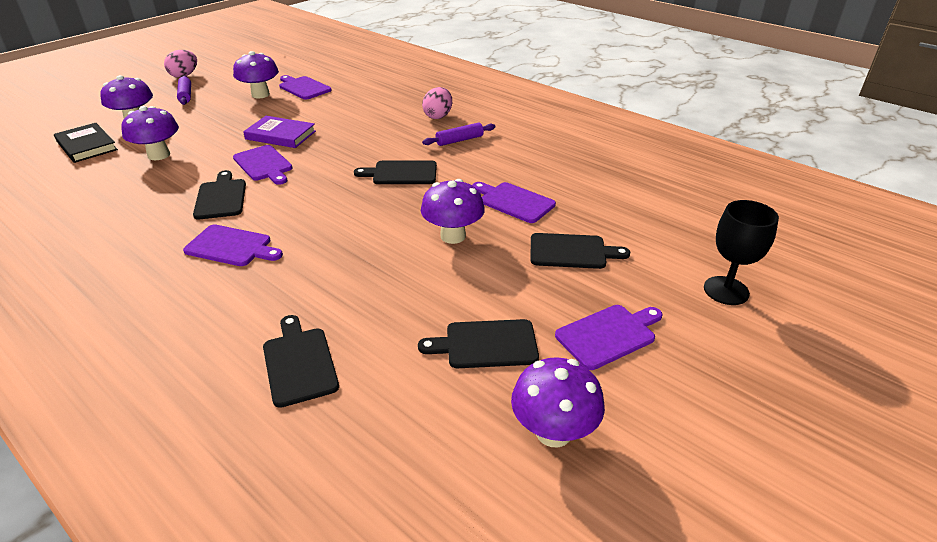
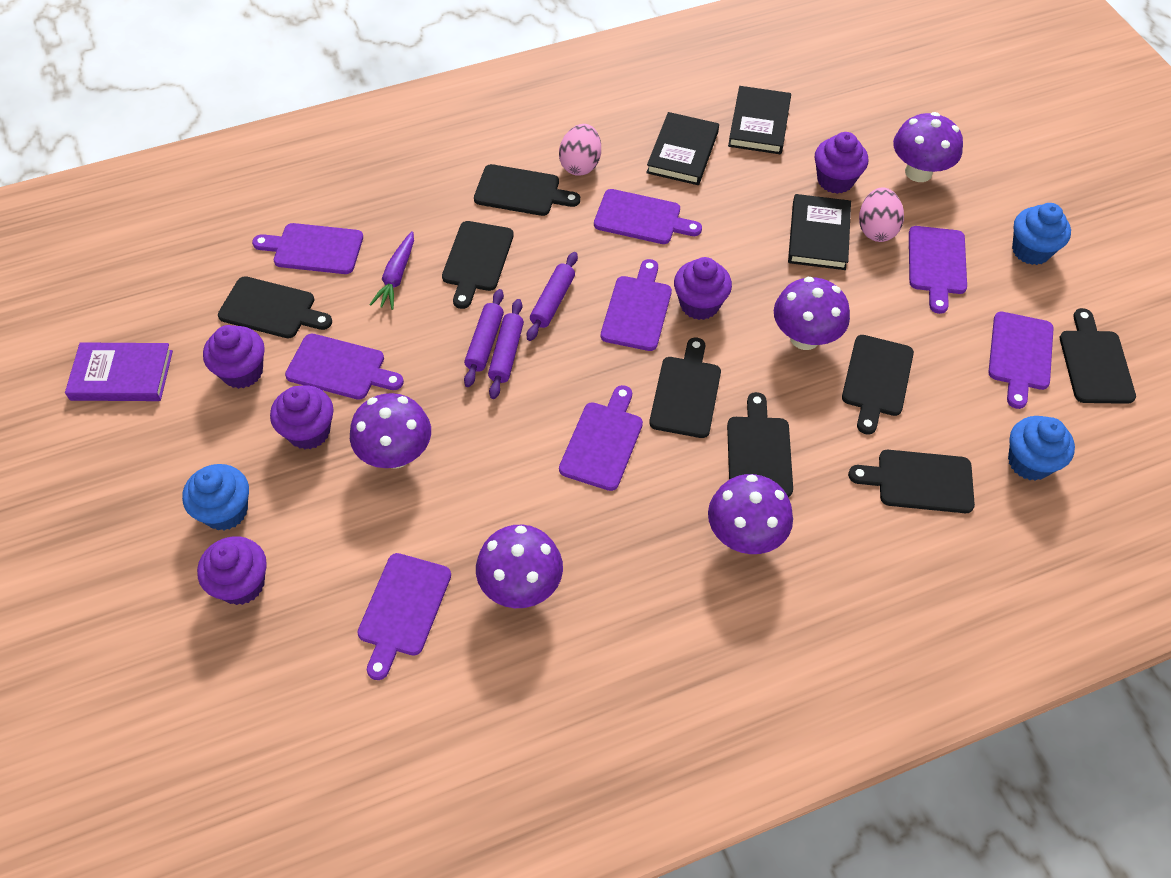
black book: [54,123,118,163] = 1 -> [646,112,719,185] [728,86,791,154] [788,194,851,270] = 3
black cutting board: [193,170,246,219] [263,315,339,408] [354,160,437,184] [418,319,539,368] [531,233,630,269] = 5 -> [218,276,332,338] [442,221,514,309] [474,164,580,216] [649,338,721,438] [727,392,793,497] [842,335,914,435] [848,450,975,513] [1060,308,1136,404] = 8
black goblet: [704,200,779,305] = 1 -> none = 0
blue cupcake: none = 0 -> [182,464,249,530] [1008,416,1075,481] [1012,203,1071,265] = 3
purple carrot: none = 0 -> [369,231,414,310] = 1
purple cupcake: none = 0 -> [197,536,267,605] [203,325,265,389] [270,385,333,449] [674,257,732,320] [815,132,868,194] = 5
purple cutting board: [183,225,283,266] [233,145,292,185] [279,75,332,100] [472,182,556,223] [555,305,663,370] = 5 -> [252,223,363,274] [285,333,404,400] [357,553,451,680] [559,385,643,491] [594,189,702,244] [601,259,672,351] [909,226,967,314] [988,312,1054,409] = 8
purple rolling pin: [177,76,191,105] [422,123,495,146] = 2 -> [464,289,504,387] [488,299,524,399] [527,252,578,341] = 3

